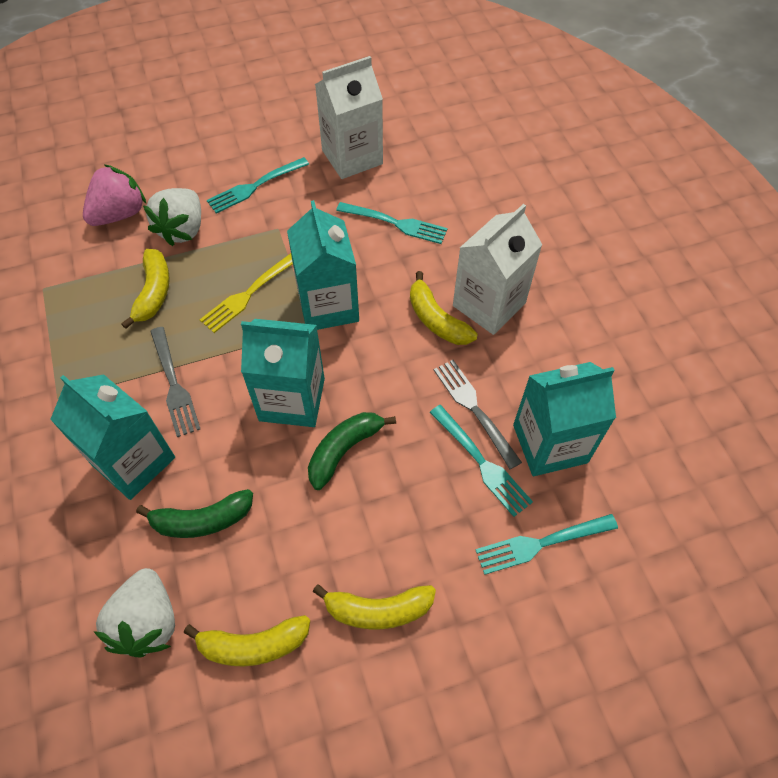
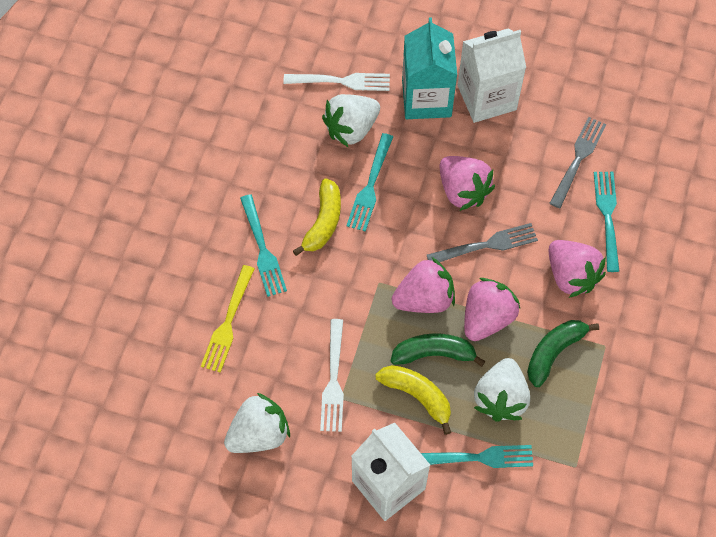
pink strawberry: [83,164,146,226] = 1 -> [392,257,455,313] [440,156,495,211] [464,278,520,341] [548,240,606,298] = 4
turquoise carton: [50,374,175,500] [241,319,325,427] [287,200,359,330] [513,362,616,476] = 4 -> [402,17,457,119] = 1
white fork: none = 0 -> [284,73,390,91] [320,319,344,432] = 2
white strawberry: [93,568,175,658] [143,188,201,246] = 2 -> [224,393,290,453] [322,94,380,147] [474,358,530,422] = 3
yellow banana: [121,249,170,329] [184,615,310,666] [313,584,436,629] [410,271,478,345] = 4 -> [293,178,341,256] [375,365,451,435] = 2

